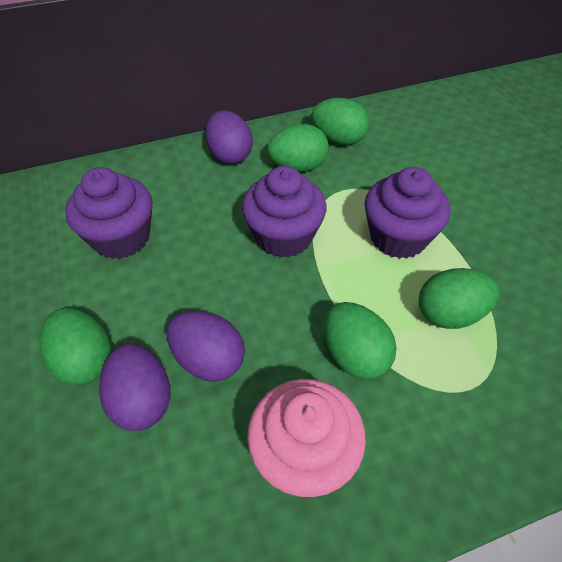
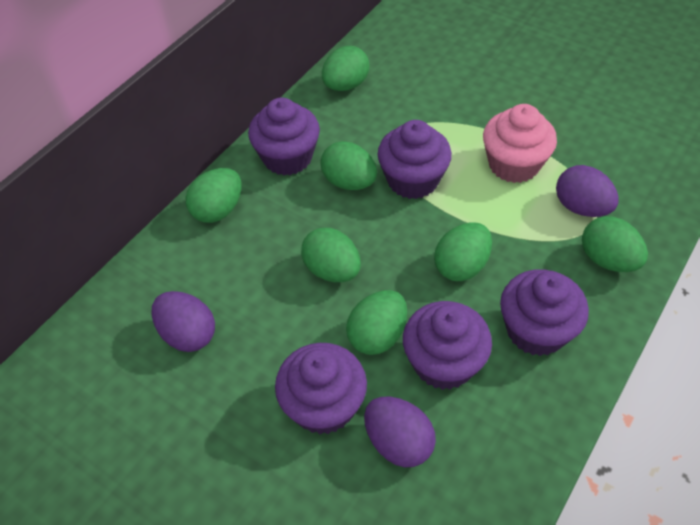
green egg: [39,308,112,385] [268,124,329,172] [311,98,369,145] [324,302,397,379] [419,268,499,329] = 5 -> [186,168,242,223] [301,228,361,282] [321,141,377,190] [322,46,370,91] [346,290,407,355] [434,222,492,281] [582,216,648,272] = 7
purple cupcake: [65,167,152,259] [242,166,326,258] [364,167,450,259] = 3 -> [248,97,320,175] [275,343,367,434] [378,120,452,199] [403,301,492,390] [500,269,589,356] = 5

